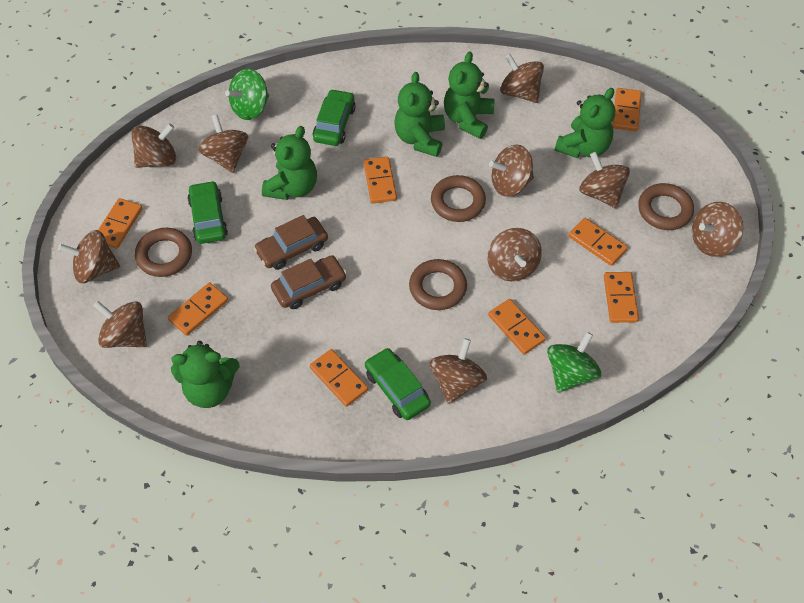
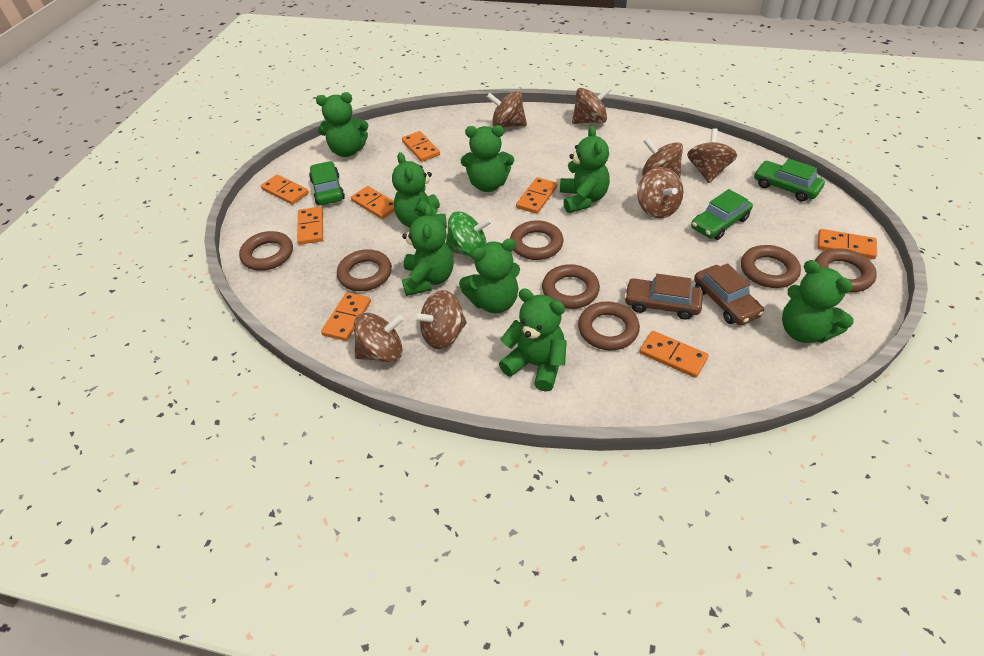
brown ring: [135,228,192,277] [409,259,467,310] [431,175,486,222] [638,183,694,230] = 4 -> [239,231,293,271] [337,249,392,291] [510,220,564,260] [542,264,600,309] [578,301,640,350] [741,245,801,288] [815,248,877,292] = 7
brown spinning top: [58,230,120,283] [93,301,147,348] [131,124,176,168] [198,114,248,173] [430,338,487,404] [487,228,542,281] [489,145,534,197] [500,53,544,103] [579,152,630,209] [692,202,743,257] = 10 -> [354,312,404,363] [413,290,467,349] [487,91,527,128] [572,86,612,124] [637,167,683,218] [642,138,683,180] [687,128,737,183] = 7
green spinning top: [225,69,269,120] [547,332,601,393] = 2 -> [446,211,492,258] = 1
green teddy bear: [171,341,240,408] [262,126,317,200] [395,72,445,157] [444,51,494,139] [555,88,615,158] = 5 -> [316,92,368,157] [392,152,447,229] [402,204,454,296] [459,238,520,313] [461,125,514,192] [499,288,567,392] [560,126,610,213] [782,260,853,343] = 8

